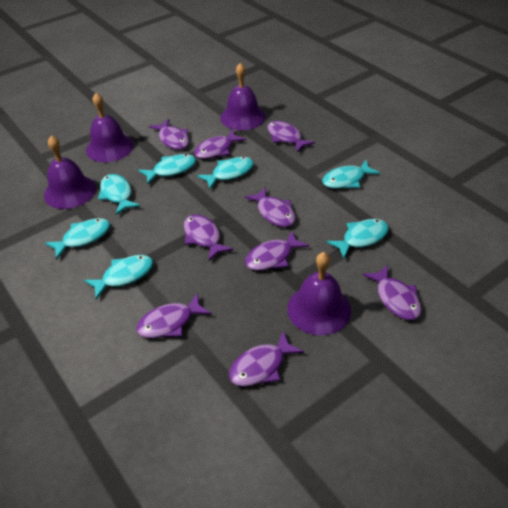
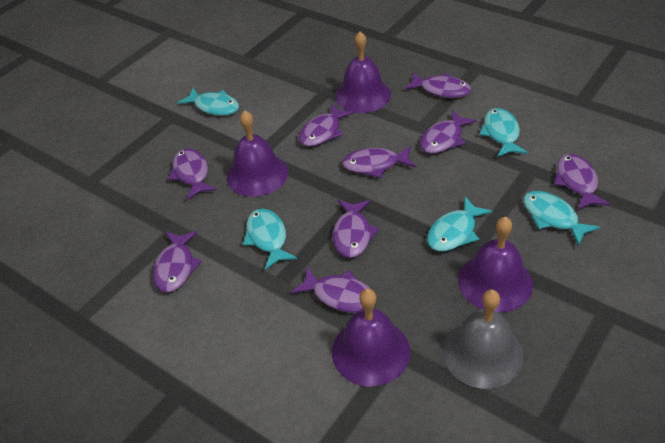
grey bell: none = 0 -> [443,290,524,389] = 1
turquoise fish: [45,218,110,259] [84,255,153,300] [98,174,141,215] [138,154,196,185] [197,157,254,189] [322,160,380,189] [326,219,389,258] = 7 -> [177,88,239,116] [243,209,297,270] [427,197,492,251] [479,108,528,157] [523,191,600,246] = 5

